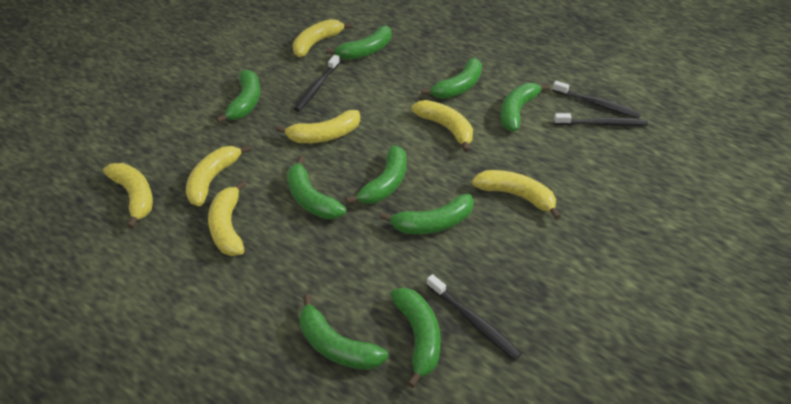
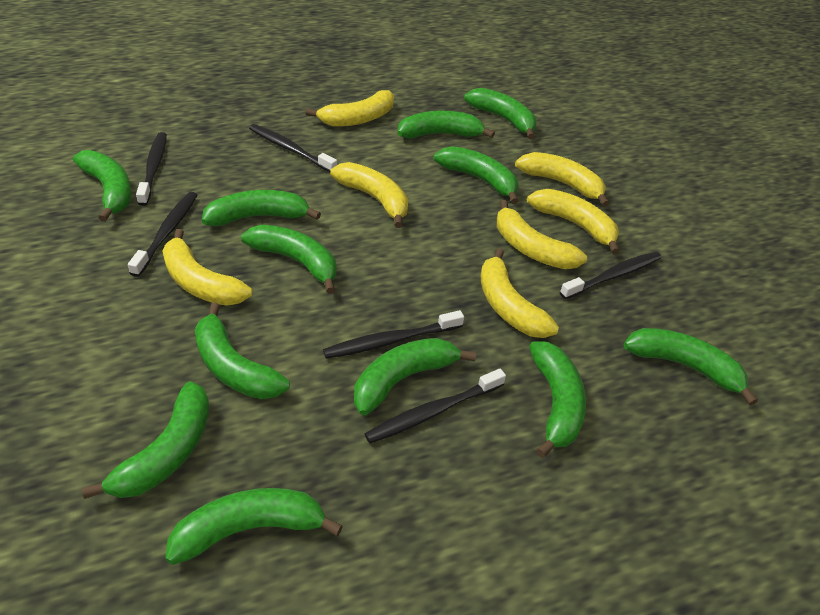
black toothbrush: [294,55,340,111] [427,274,522,360] [552,81,641,118] [554,113,648,126] = 4 -> [128,192,197,277] [136,132,167,206] [249,124,337,172] [323,310,464,359] [365,369,506,443] [560,251,662,299] = 6
green banana: [216,69,260,123] [287,156,346,219] [300,294,388,370] [326,25,391,60] [346,145,407,204] [380,194,474,234] [390,288,441,388] [421,58,482,99] [501,83,550,132] = 9 -> [73,150,131,222] [82,381,209,499] [165,488,343,565] [195,303,290,399] [202,190,321,226] [241,225,336,294] [354,338,476,415] [398,111,495,138] [433,146,518,204] [464,88,536,139] [529,341,586,458] [624,328,758,405] = 12

